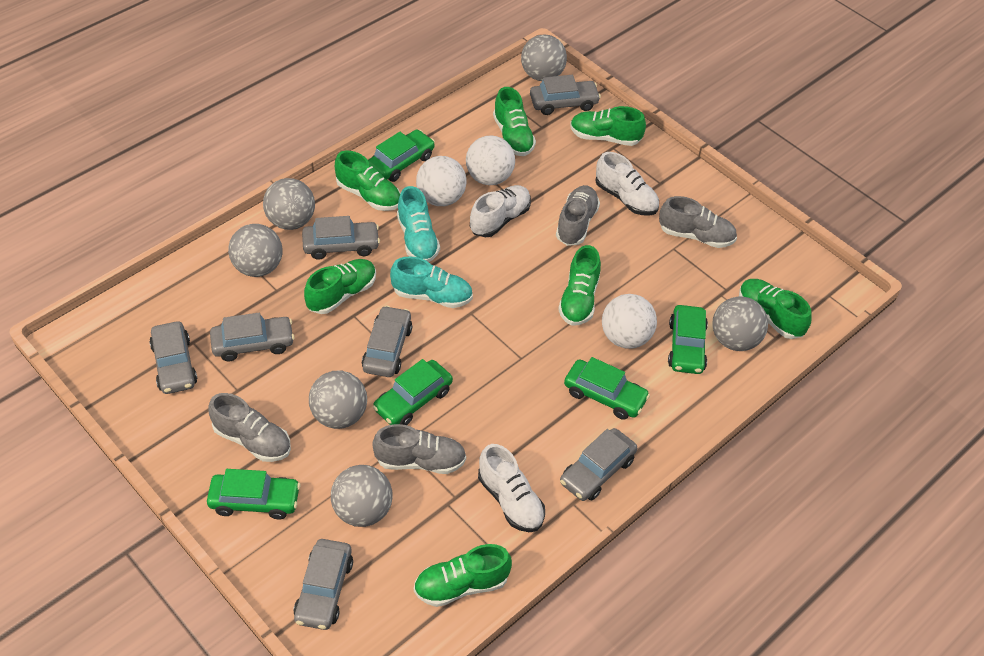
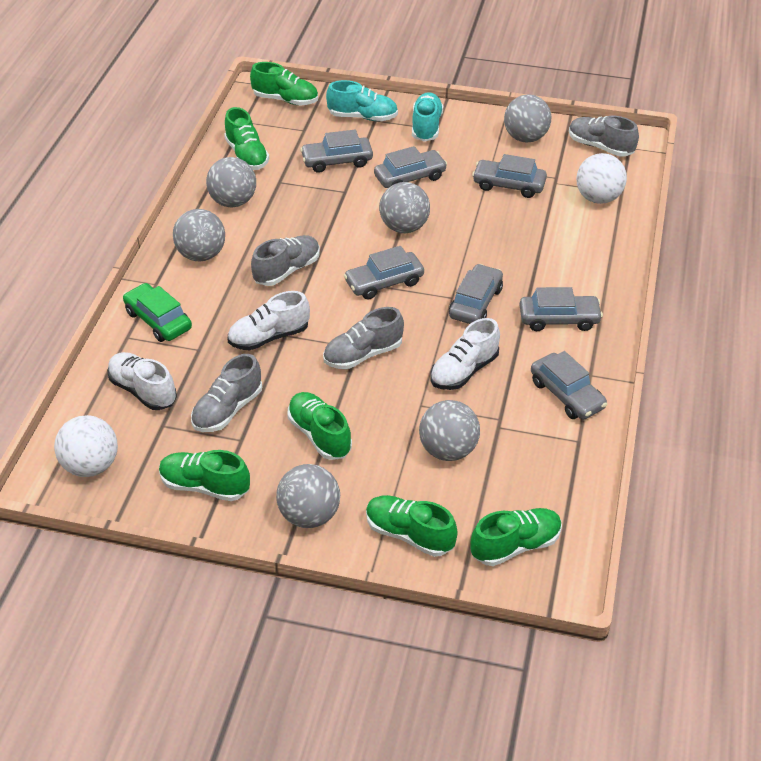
green car: [207,469,300,519] [368,129,435,182] [373,359,453,425] [564,357,650,420] [668,305,708,374] = 5 -> [123,283,192,342] = 1
green shoe: [304,259,376,314] [335,151,401,211] [414,544,512,607] [493,87,536,156] [558,245,601,326] [570,106,646,146] [739,279,812,339] = 7 -> [159,450,250,501] [224,107,269,170] [250,62,318,106] [287,392,352,460] [366,495,458,557] [470,508,562,566] = 6
white ball: [416,156,467,206] [466,135,515,185] [602,294,657,349] = 3 -> [54,415,118,477] [576,153,627,204] = 2

